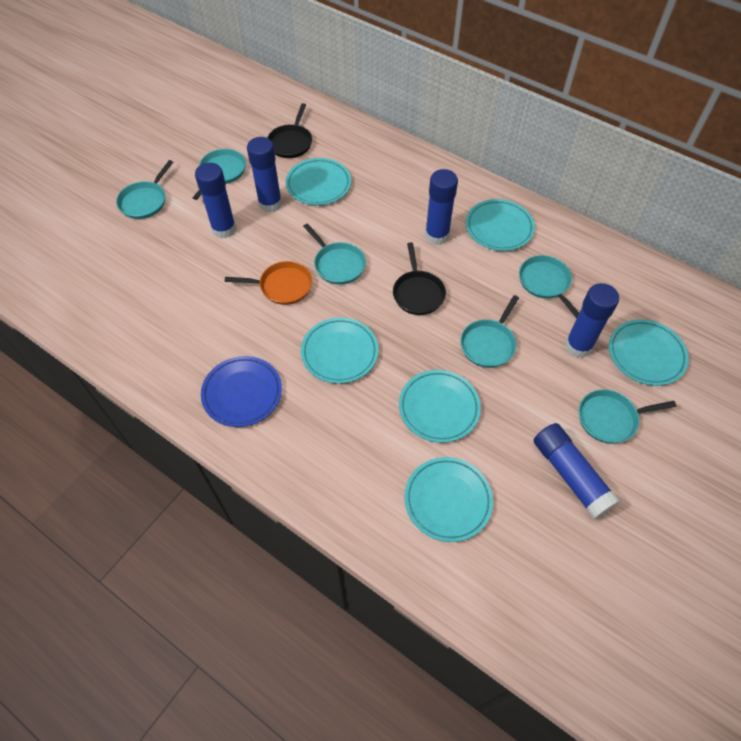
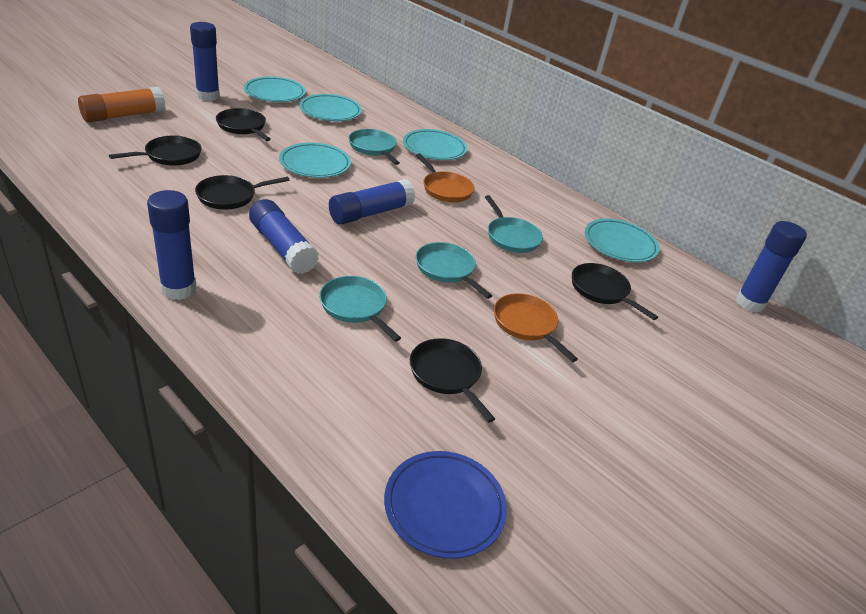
black pan: [267,103,312,158] [393,242,446,315] = 2 -> [109,135,201,166] [195,175,290,209] [216,108,271,141] [410,338,495,422] [572,263,658,320] = 5
orange glue stick: none = 0 -> [78,87,166,123] = 1
orange pan: [225,261,312,305] = 1 -> [416,153,474,202] [494,293,578,362] = 2
turquoise pan: [116,160,173,219] [192,149,246,200] [303,223,366,285] [460,295,519,368] [519,255,579,318] [579,389,676,444] = 6 -> [319,276,401,341] [349,129,400,165] [416,242,492,299] [485,195,543,253] = 4
turquoise plate: [286,158,351,205] [301,317,379,384] [399,370,481,443] [405,457,493,542] [466,199,535,251] [609,319,689,386] = 6 -> [244,77,306,102] [279,143,351,178] [299,94,362,121] [403,129,467,160] [585,219,659,262] = 5

